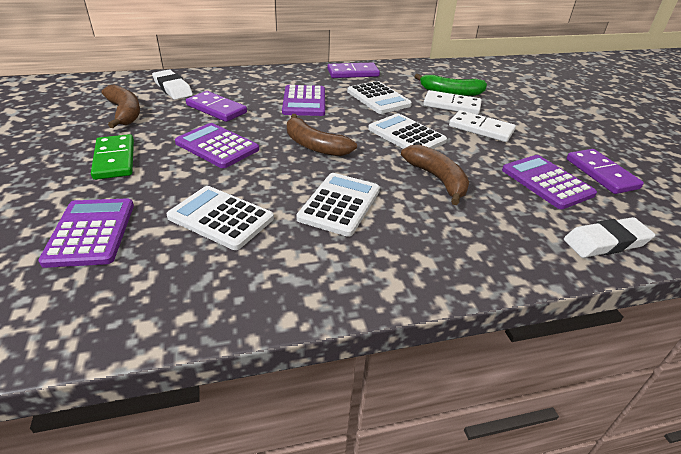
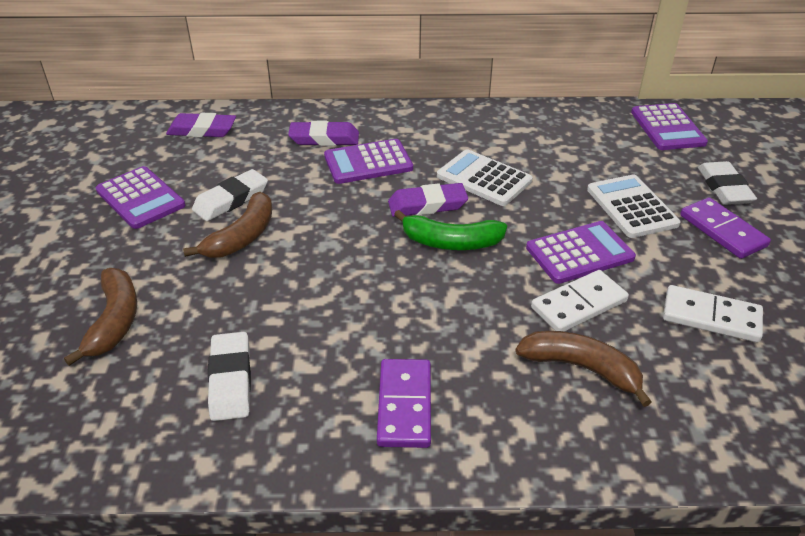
green domino: [91,134,134,180] = 1 -> none = 0
purple domino: [186,91,247,122] [327,63,380,78] [567,149,644,194] = 3 -> [377,359,431,448] [680,197,771,259] = 2
purple eraser: none = 0 -> [166,113,236,137] [288,121,359,146] [388,183,468,217] = 3
white calculator: [166,186,274,250] [296,173,380,237] [347,81,412,114] [368,113,447,149] = 4 -> [437,149,532,206] [587,174,681,238] = 2
white eraser: [152,70,193,100] [564,217,655,258] = 2 -> [192,169,268,221] [208,332,251,421] [698,161,757,205] = 3

